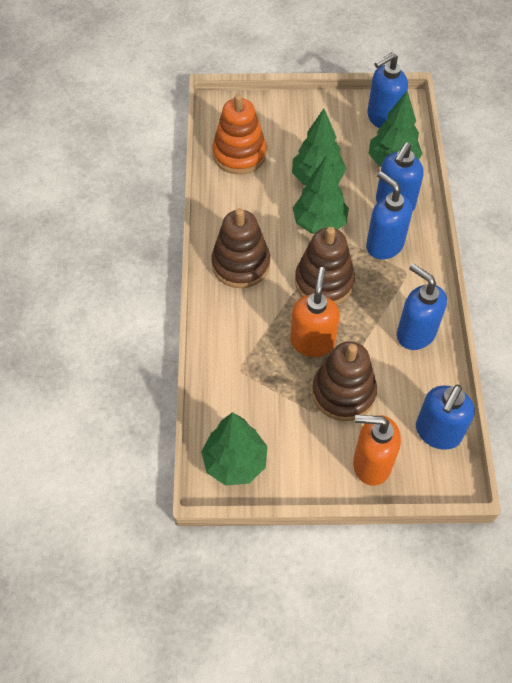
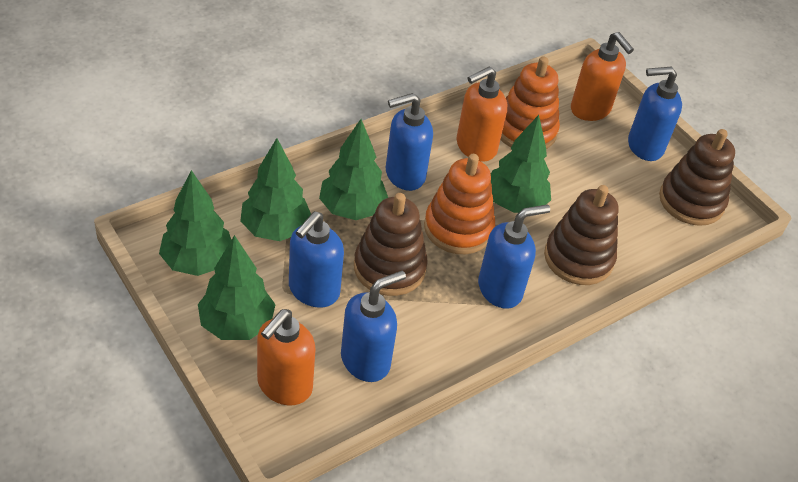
green tree: [201,412,268,486] [292,109,346,186] [293,155,349,234] [368,91,422,167] = 4 -> [159,170,231,276] [198,235,276,340] [240,138,311,241] [319,119,388,220] [491,115,551,213] = 5
orange soap dispenser: [290,267,340,357] [353,415,401,486] = 2 -> [257,309,315,405] [457,66,507,162] [571,32,634,121] = 3
orange stacking toy: [212,94,267,174] = 1 -> [424,154,495,254] [501,57,560,149] = 2

